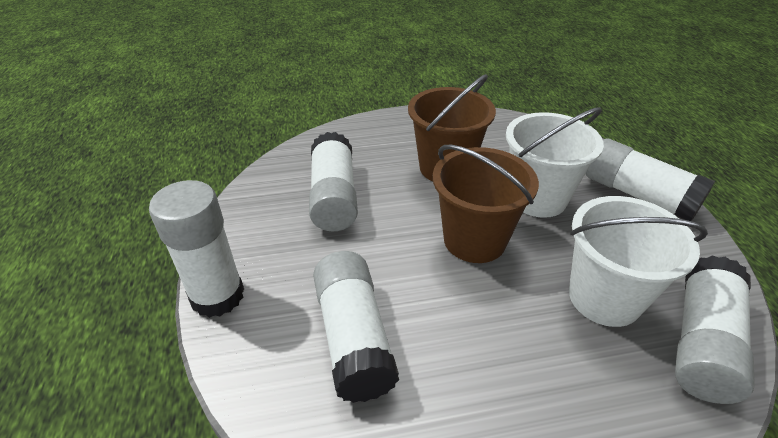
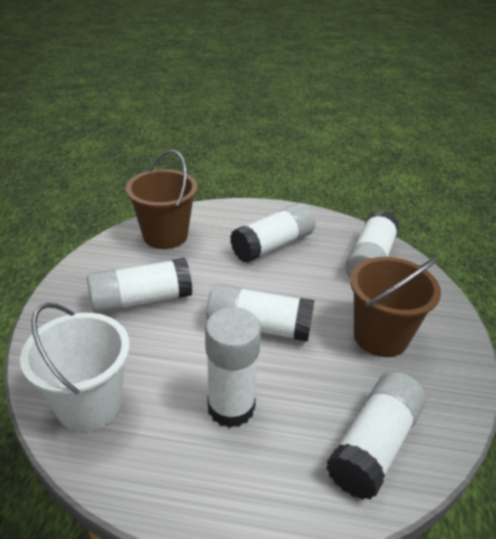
white bucket: [506,107,604,218] [569,196,708,327] = 2 -> [20,303,130,432] = 1
white glue stick: [149,180,244,318] [309,132,358,232] [313,251,399,403] [586,139,715,221] [675,255,755,404] = 5 -> [87,258,192,314] [205,307,261,428] [206,283,314,342] [230,203,316,263] [326,372,426,500] [345,210,400,278] = 6

